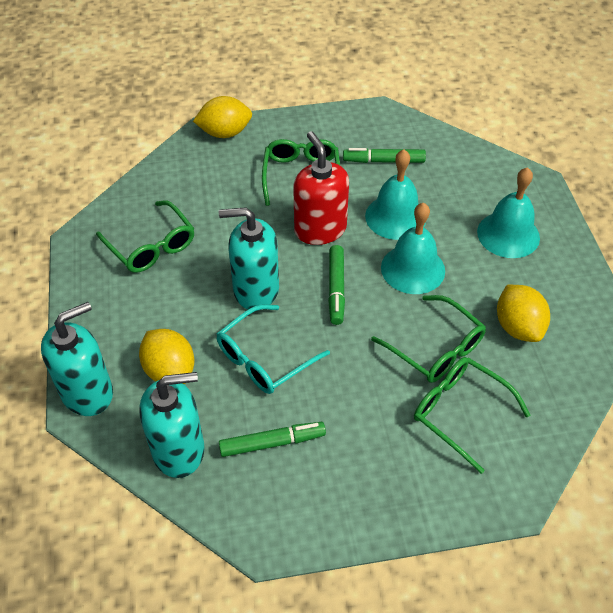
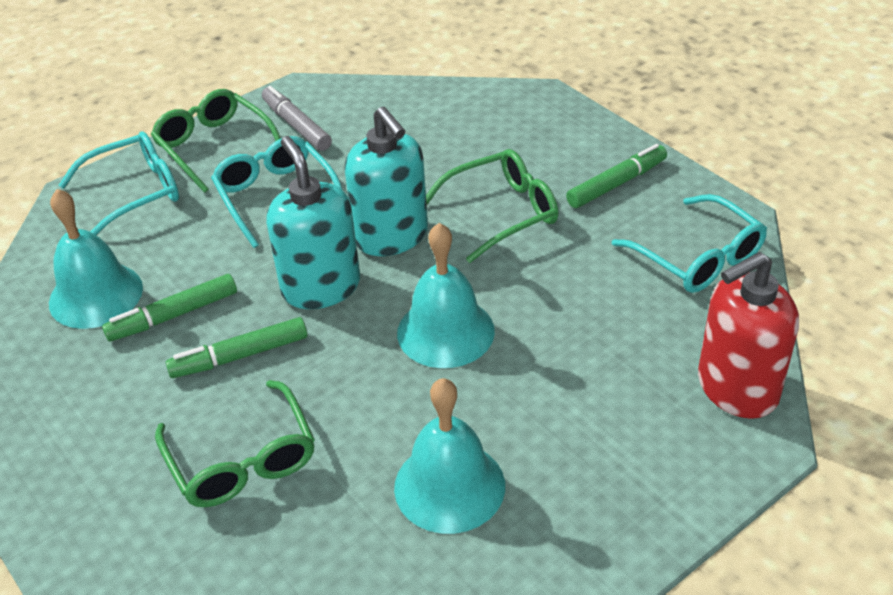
green glasses: [96,200,194,273] [262,139,340,206] [371,295,486,383] [414,357,530,474] = 4 -> [151,89,281,193] [155,380,315,507] [426,149,559,263] = 3
grey marker: none = 0 -> [262,86,332,151] = 1
turquoise glasses: [217,304,330,394] = 1 -> [59,131,179,235] [211,136,343,248] [612,194,767,293] = 3
turquoise soap dispenser: [41,302,113,416] [139,372,205,478] [219,207,279,309] = 3 -> [266,136,360,309] [345,107,428,256] = 2
yellow lemon: [139,329,195,384] [193,96,252,138] [497,285,550,342] = 3 -> none = 0

